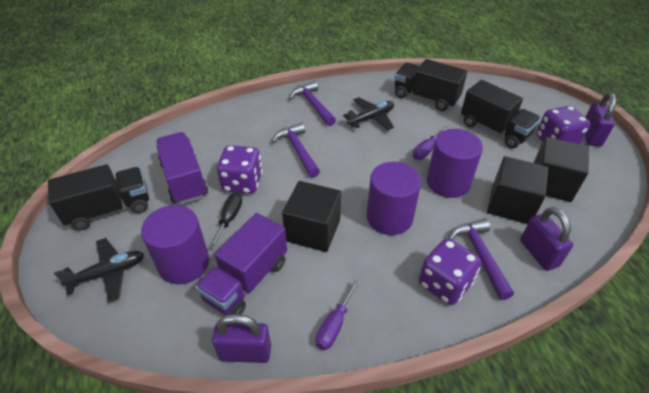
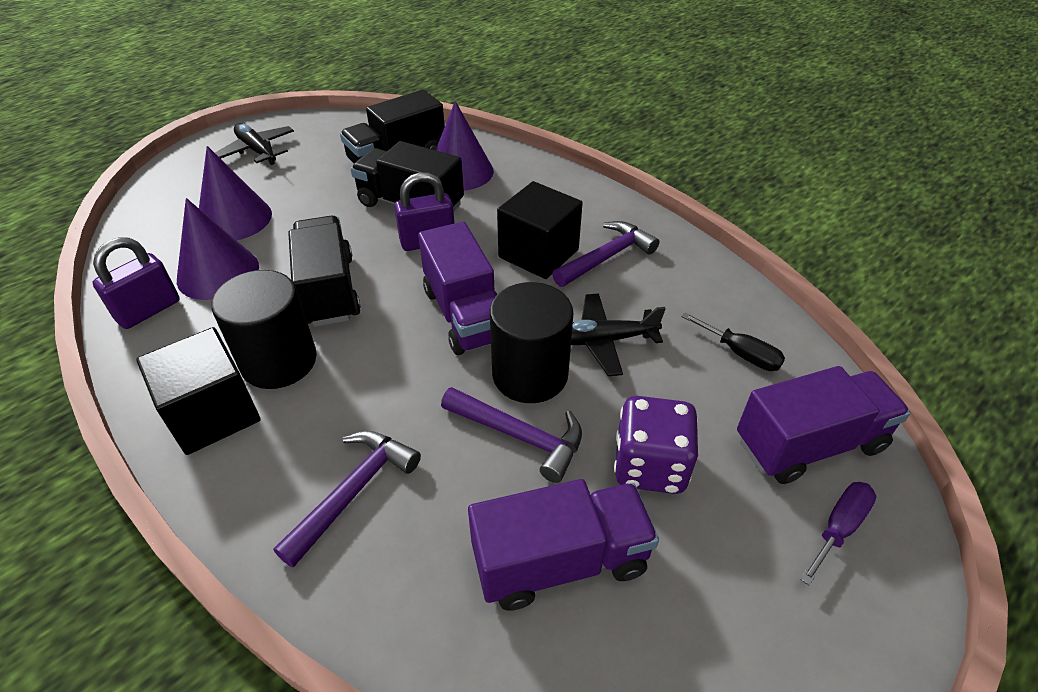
black cube: [282,181,341,252] [487,156,549,224] [534,137,589,202] = 3 -> [136,327,261,455] [497,181,583,279] = 2
black cylinder: none = 0 -> [211,270,317,389] [490,282,573,403] = 2
purple cone: none = 0 -> [177,198,259,300] [199,146,272,240] [436,101,494,191] = 3
purple cylinder: [141,205,209,284] [367,162,421,235] [427,129,483,198] = 3 -> none = 0
purple dice: [217,145,263,194] [419,238,481,305] [537,106,590,144] = 3 -> [614,396,698,494] = 1
purple padlock: [212,314,271,363] [520,207,573,271] [585,92,616,147] = 3 -> [92,237,180,329] [394,172,454,251] = 2
purple screwdriver: [316,280,359,350] [413,126,448,160] = 2 -> [800,482,876,585] = 1
purple truck: [156,132,208,205] [195,213,287,316] = 2 -> [418,222,497,355] [468,479,659,611] [737,366,911,484] = 3

